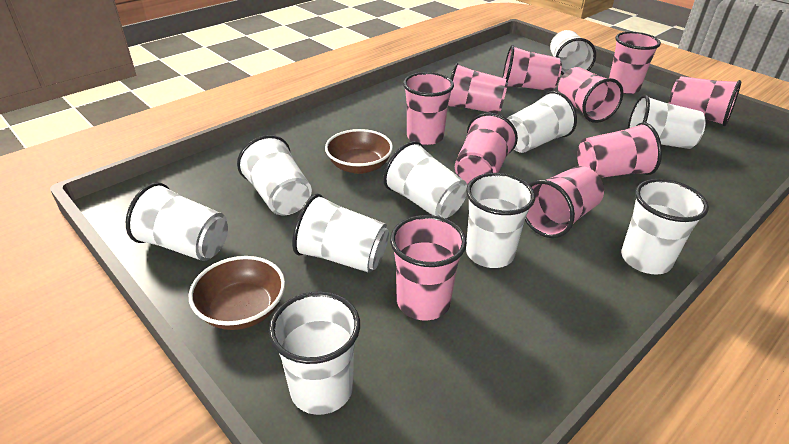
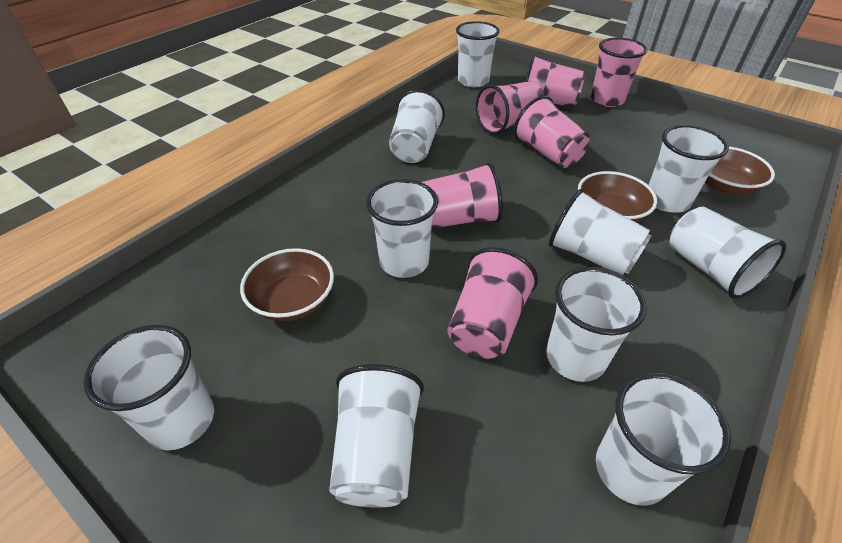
brown bowl: [189,256,285,330] [325,129,393,174] = 2 -> [240,248,334,321] [578,171,657,223] [705,146,775,195] = 3
pink cup: [390,215,467,320] [403,72,454,145] [448,63,508,114] [455,113,518,184] [502,45,562,91] [525,166,604,238] [558,67,623,123] [577,122,662,178] [609,32,661,94] [669,76,741,126] = 10 -> [421,162,503,228] [448,247,538,359] [476,81,545,135] [514,96,590,168] [525,54,585,107] [591,38,647,107] = 6

